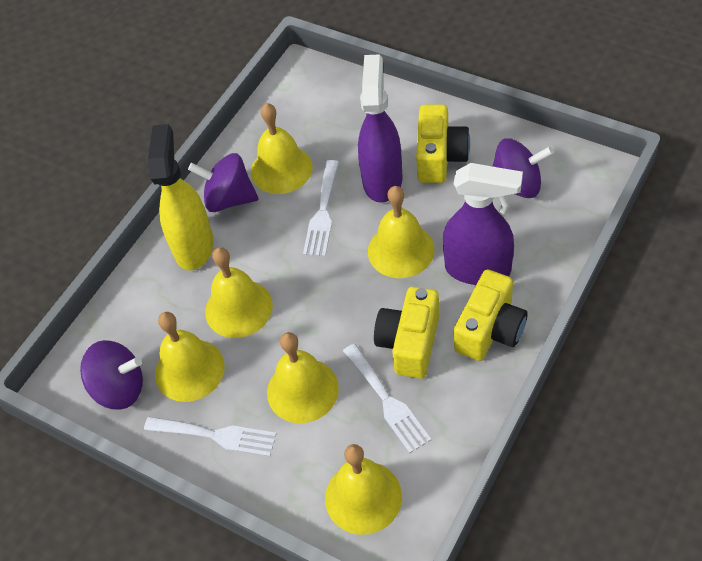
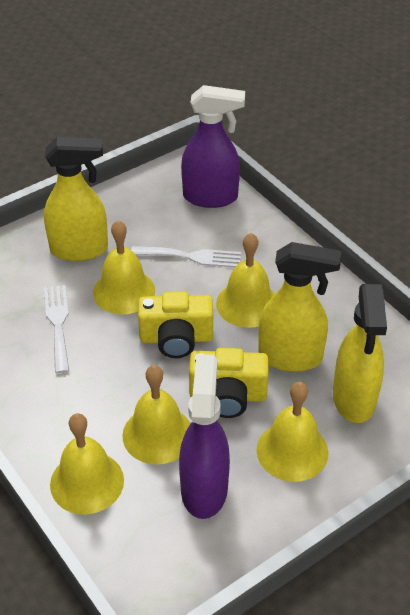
purple spinning top: [80,340,143,410] [188,153,259,212] [492,138,554,198] = 3 -> none = 0
white fork: [144,417,277,457] [303,160,339,257] [343,344,431,453] = 3 -> [44,285,69,374] [131,246,241,267] = 2
yellow bell: [155,312,225,402] [205,247,273,338] [251,103,313,194] [267,332,339,423] [325,444,402,535] [368,186,434,278] = 6 -> [50,413,124,514] [93,220,155,314] [122,365,191,465] [216,233,275,328] [257,382,329,482] = 5
yellow camera: [374,287,440,379] [416,105,470,183] [454,270,528,361] = 3 -> [138,292,213,358] [189,348,269,418] = 2
yellow spray bottle: [148,124,214,271] = 1 -> [44,137,108,261] [258,242,341,372] [333,284,387,423] = 3

